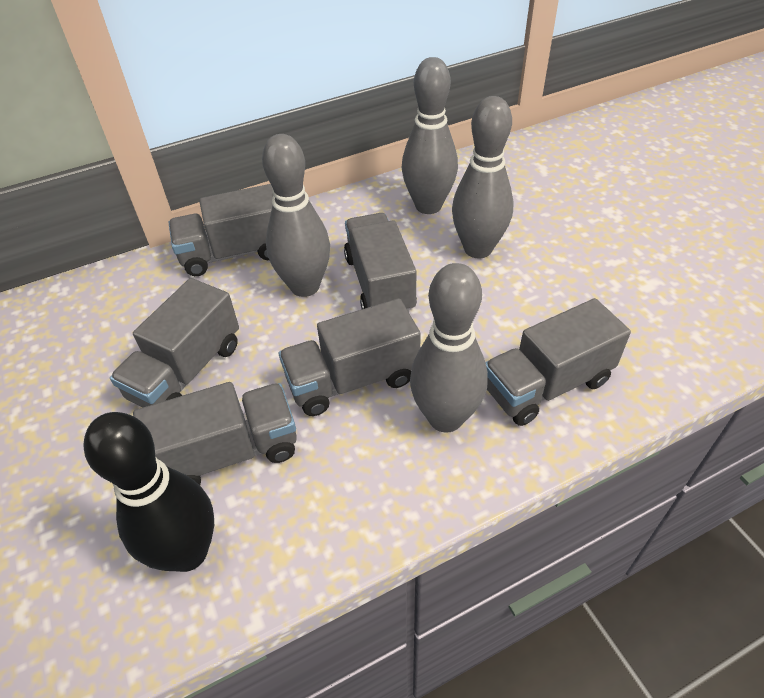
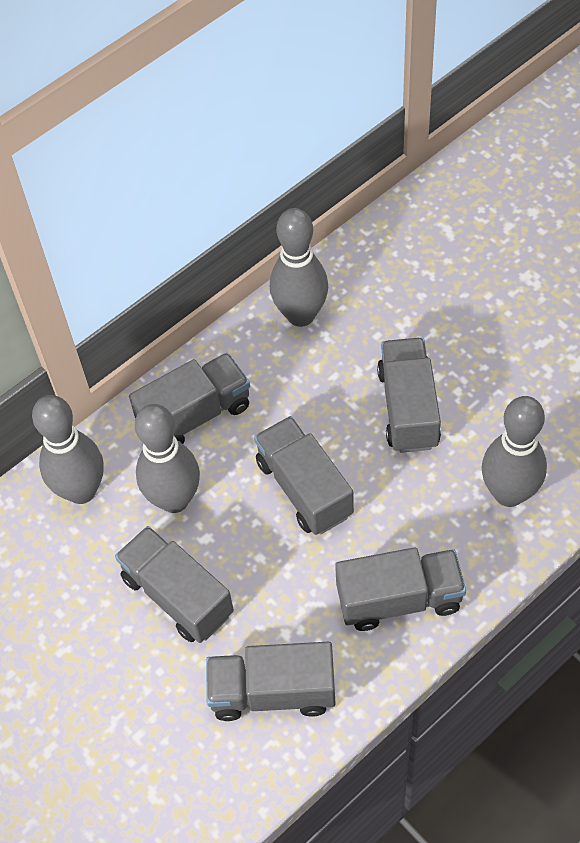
black bowling pin: [83,412,214,572] = 1 -> none = 0

